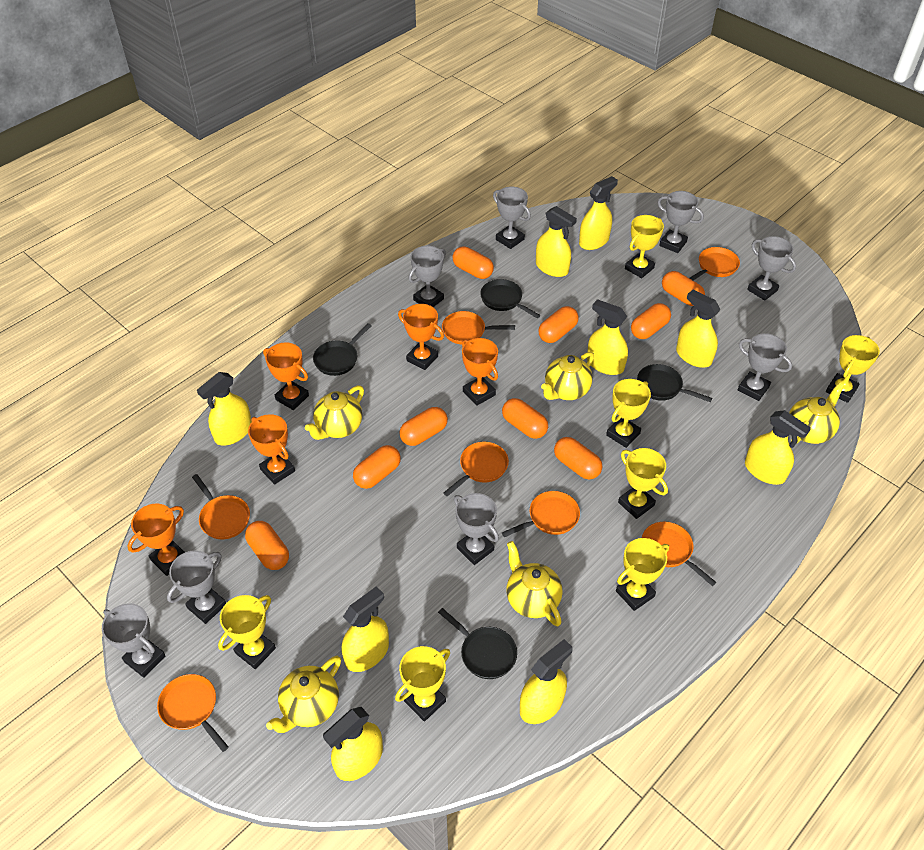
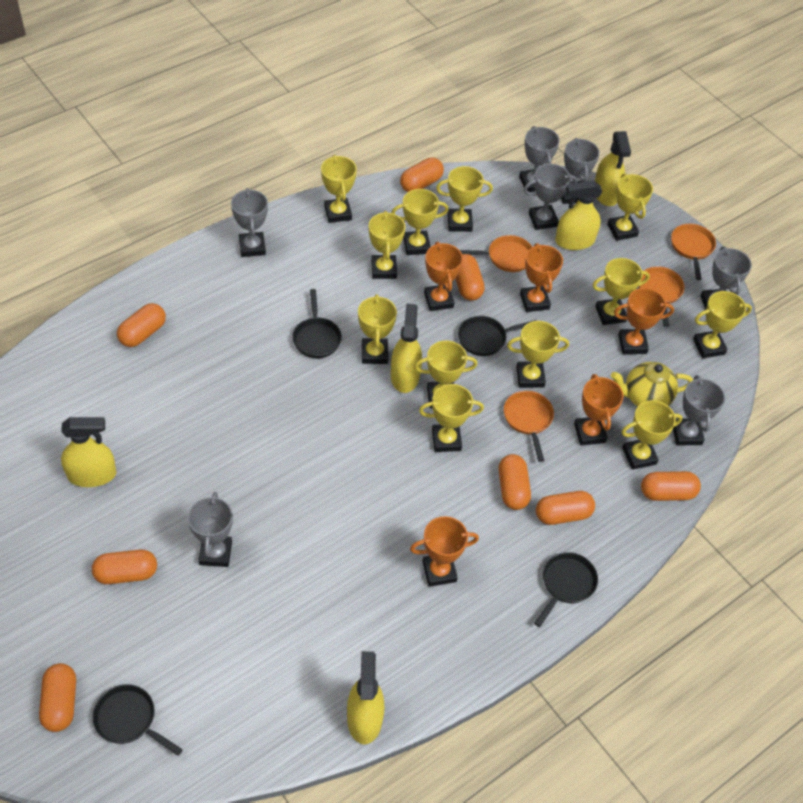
grey trophy: [102,603,166,678] [167,550,226,624] [408,246,446,307] [454,493,499,565] [493,187,531,249] [658,191,704,253] [738,333,792,401] [747,236,796,301] = 8 -> [188,492,233,567] [231,188,268,257] [519,126,560,192] [524,164,577,230] [561,138,600,204] [673,375,725,445] [700,246,752,310] = 7
orange capsule: [245,521,289,570] [353,445,401,489] [399,407,448,446] [452,246,494,279] [502,398,548,439] [538,306,579,343] [554,437,603,479] [631,303,671,339] [662,271,705,306] = 9 -> [39,663,76,732] [92,550,157,584] [117,303,166,347] [400,157,444,192] [455,254,485,301] [498,454,531,510] [536,491,595,525] [641,471,701,501] = 8
orange pan: [157,674,229,752] [192,474,250,539] [442,311,515,345] [443,442,509,496] [502,491,580,537] [642,522,716,586] [689,247,740,280] = 7 -> [460,235,532,272] [504,391,554,462] [639,266,685,327] [671,224,716,280] = 4
yellow spray bottle: [197,372,252,446] [323,707,383,781] [342,586,389,672] [520,639,573,724] [536,206,577,277] [579,176,618,250] [587,299,628,375] [676,290,720,368] [745,410,811,485] = 9 -> [61,417,116,487] [347,651,385,744] [391,304,422,393] [555,180,602,250] [595,131,631,206] = 5
yellow teapot: [266,656,341,733] [305,385,364,440] [506,541,562,626] [541,352,594,400] [789,382,845,444] = 5 -> [611,362,693,407] = 1
yellow trophy: [218,595,276,669] [395,646,450,722] [606,379,651,448] [616,538,669,611] [618,448,668,519] [625,215,664,278] [826,335,880,403] = 7 -> [321,155,357,223] [358,294,397,364] [368,211,405,279] [391,189,449,255] [414,340,477,408] [419,384,484,452] [436,166,493,232] [507,321,569,388] [593,258,650,325] [607,173,653,241] [621,400,682,470] [693,291,752,358] = 12

